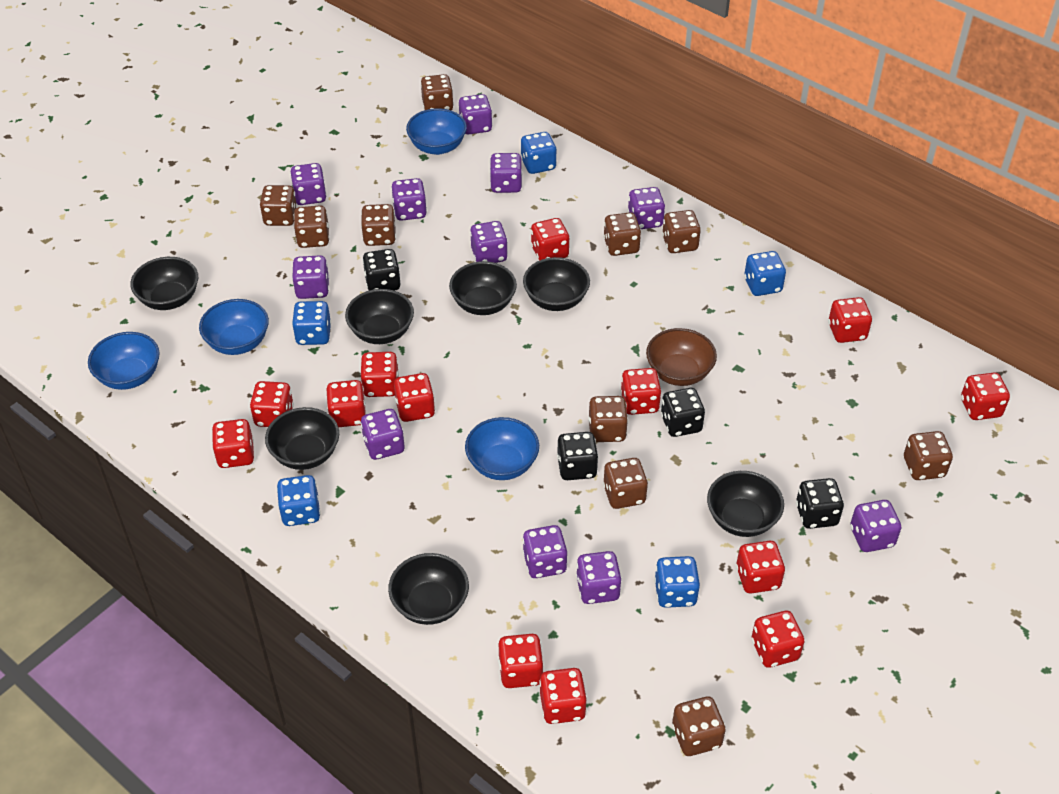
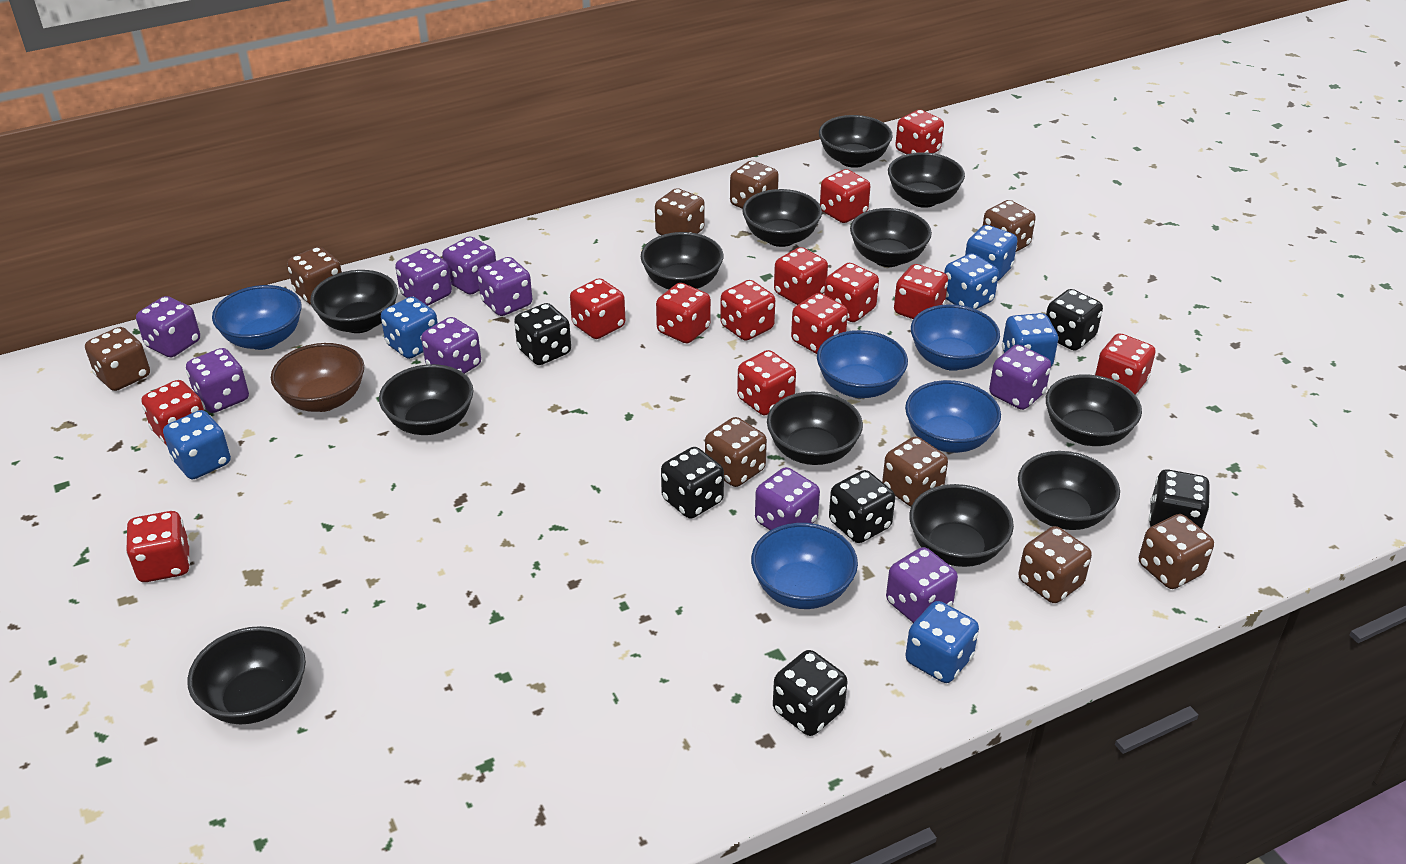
black bowl: [130,257,198,310] [265,407,339,470] [345,289,414,344] [388,553,469,625] [449,261,517,315] [523,257,590,311] [707,471,784,537] = 7 -> [187,626,306,724] [310,270,398,333] [379,364,473,435] [641,232,724,289] [742,189,822,247] [767,392,863,465] [819,115,893,168] [850,208,932,267] [888,152,965,208] [909,484,1014,567] [1018,451,1120,530] [1046,374,1142,446] = 12
black dice: [362,249,400,291] [557,432,599,480] [661,388,705,437] [796,478,844,529] = 4 -> [514,303,571,365] [661,447,724,519] [773,650,847,736] [829,470,895,543] [1046,289,1103,351] [1149,469,1210,529] = 6
blue bowl: [88,332,160,390] [199,299,269,355] [406,108,467,155] [465,417,539,480] = 4 -> [212,285,302,350] [751,523,858,609] [817,330,908,398] [905,380,1001,453] [911,304,1000,371] = 5
blue dice: [277,475,321,526] [292,301,331,345] [521,132,557,174] [654,556,700,608] [744,251,786,296] = 5 -> [163,410,231,479] [381,297,438,359] [905,601,979,683] [944,253,999,309] [965,225,1018,281] [1002,313,1058,366] = 6
brown dice: [260,185,297,226] [294,206,330,248] [361,204,396,246] [420,74,454,110] [588,396,628,442] [603,212,641,256] [603,458,648,509] [662,210,701,253] [672,696,726,756] [904,431,953,480] = 10 -> [85,327,150,391] [287,247,342,305] [655,188,705,235] [705,417,767,487] [730,161,779,209] [882,436,948,507] [983,200,1036,252] [1018,526,1092,603] [1139,514,1214,589] = 9
purple dice: [290,163,327,205] [292,255,329,299] [361,409,404,460] [391,178,427,221] [459,94,493,134] [470,221,508,263] [490,153,522,193] [523,525,567,578] [576,551,622,604] [628,187,665,229] [850,500,901,552] = 11 -> [136,296,200,357] [186,348,249,413] [395,249,452,306] [421,317,481,374] [442,236,496,295] [477,257,532,316] [755,467,820,530] [886,547,958,623] [989,345,1051,410] = 9

